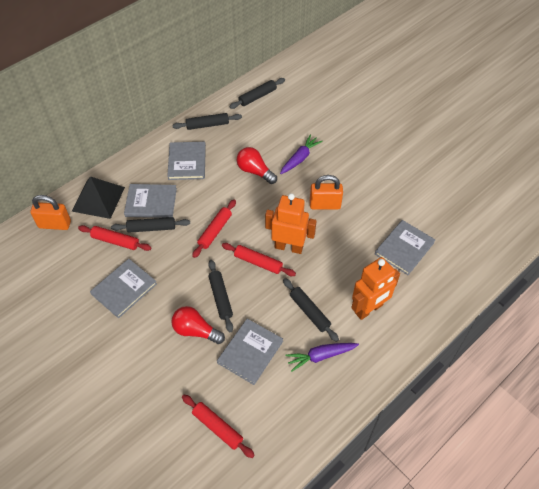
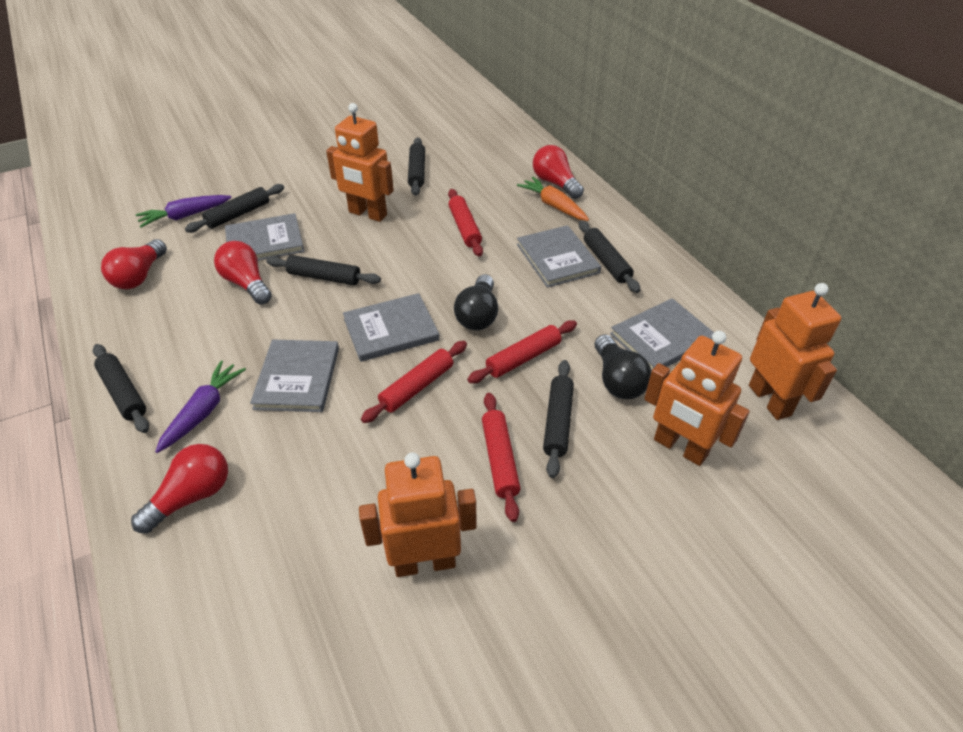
black light bulb: none = 0 -> [454,274,498,330] [595,334,651,399] = 2
black pyramid: [72,176,125,219] = 1 -> none = 0
black rolling pin: [111,217,190,233] [172,113,242,130] [208,260,233,332] [229,78,285,109] [283,278,339,342] = 5 -> [93,344,149,433] [185,184,284,233] [266,255,381,285] [408,137,425,196] [543,360,574,478] [579,220,640,293] = 6
orange carrot: none = 0 -> [517,177,589,221] = 1
orange padlock: [30,195,71,230] [310,175,343,209] = 2 -> none = 0
orange robot: [265,193,316,254] [351,257,400,320] = 2 -> [326,103,394,222] [359,453,477,577] [644,331,750,466] [749,283,841,420] = 4
red light bulb: [171,306,225,344] [237,147,277,184] = 2 -> [101,239,167,289] [131,444,228,533] [214,241,272,305] [533,145,584,199] = 4

